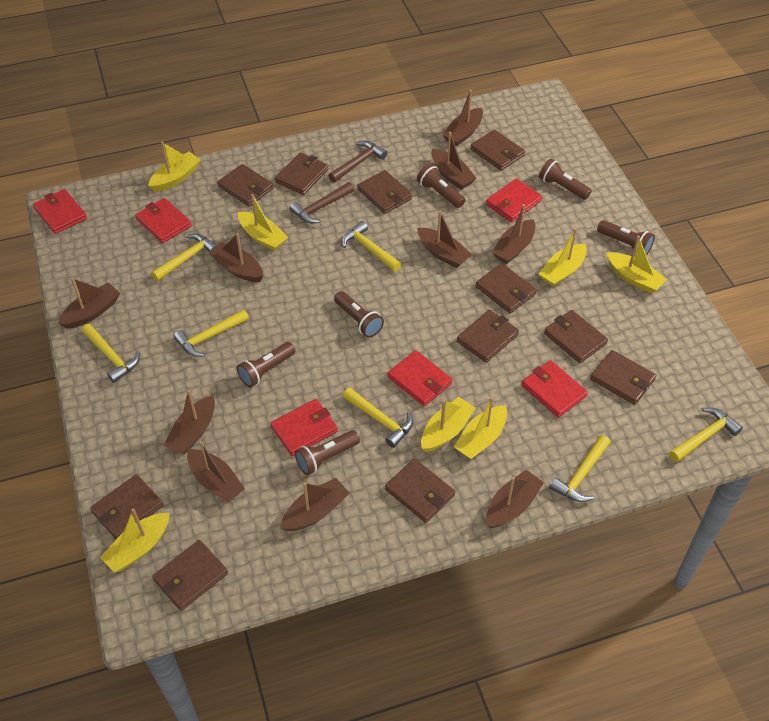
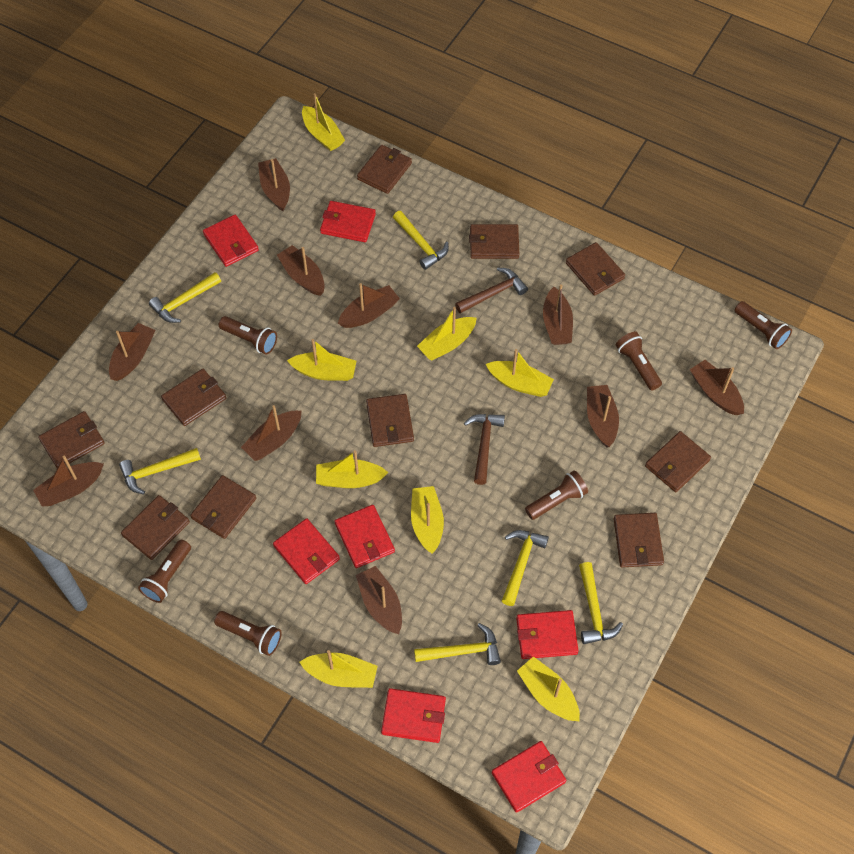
brown wallet: [90,474,163,539] [152,540,228,611] [217,164,274,207] [275,152,329,195] [357,170,412,214] [385,459,455,523] [457,309,519,363] [470,130,525,171] [475,263,537,313] [544,310,608,363] [590,350,656,405] = 11 -> [38,411,105,468] [121,495,190,560] [161,369,226,426] [190,475,256,539] [357,145,412,194] [366,394,414,447] [469,224,519,259] [566,242,625,296] [614,513,664,567] [645,431,711,492] = 10
red wallet: [33,189,87,234] [135,198,192,243] [270,399,338,456] [388,350,453,406] [486,178,542,222] [521,360,588,418] = 6 -> [203,215,259,267] [273,518,340,584] [320,201,376,242] [335,505,395,568] [381,688,446,743] [492,741,566,813] [516,610,579,659] = 7
yellow boat: [100,508,170,572] [148,141,201,192] [238,194,288,251] [421,397,476,452] [454,397,507,459] [539,228,587,287] [606,236,667,293] = 7 -> [287,339,356,381] [300,650,378,688] [302,93,345,151] [316,450,388,488] [411,486,444,554] [417,307,476,360] [486,349,554,397] [517,656,580,721] = 8
yellow hammer: [81,324,140,383] [151,234,217,281] [173,309,249,357] [342,221,401,272] [343,388,413,448] [549,435,610,502] [669,408,743,462] = 7 -> [119,448,201,494] [149,272,221,323] [393,211,449,270] [414,623,501,665] [502,530,549,606] [579,562,623,644] = 6

